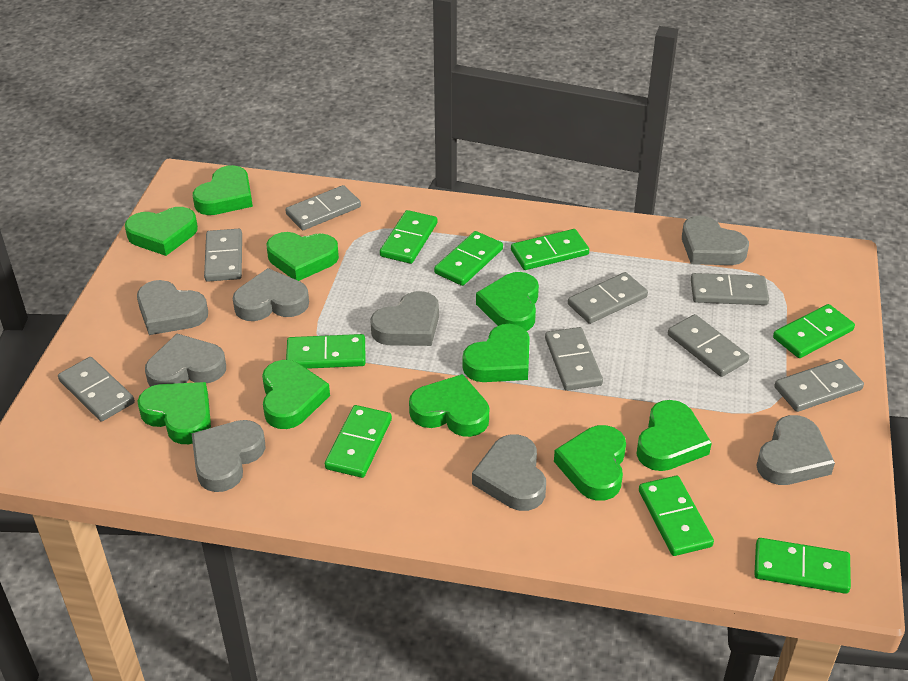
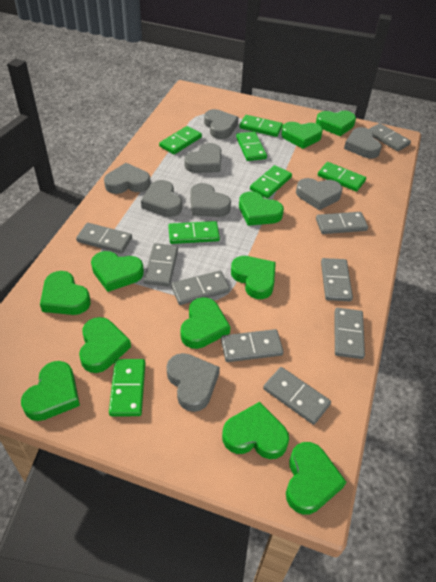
green domino: [286,334,366,369] [325,405,392,478] [380,210,437,264] [434,231,503,286] [511,229,589,270] [639,476,714,556] [754,538,851,594] [773,304,855,358] = 8 -> [109,359,145,416] [159,126,202,154] [168,221,220,244] [236,132,267,161] [239,115,283,137] [250,165,292,198] [318,162,366,192] = 7
green heart: [125,207,198,256] [137,382,211,444] [193,165,253,215] [262,360,330,429] [267,232,339,281] [409,374,489,437] [463,324,530,382] [476,272,539,331] [554,425,626,501] [636,400,712,471] = 10 -> [21,361,80,421] [40,271,91,315] [79,317,131,373] [91,251,144,292] [181,297,231,349] [222,402,289,459] [231,256,276,299] [239,191,284,226] [281,122,323,149] [286,442,346,515] [316,110,356,136] = 11
grey domino: [58,357,135,422] [204,229,242,282] [286,185,361,230] [545,327,603,391] [568,272,648,324] [668,314,749,377] [691,273,769,305] [774,359,864,412] = 8 -> [76,223,132,254] [144,243,178,286] [171,271,230,305] [221,329,284,362] [263,367,331,425] [316,212,368,234] [321,258,353,301] [335,308,365,359] [369,123,411,151] = 9

